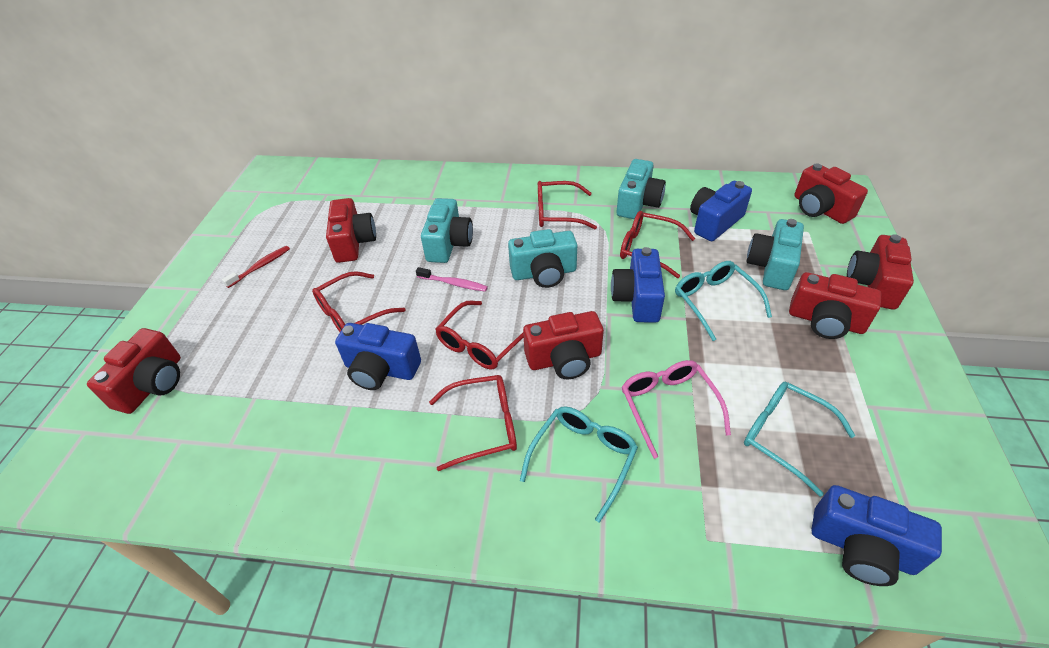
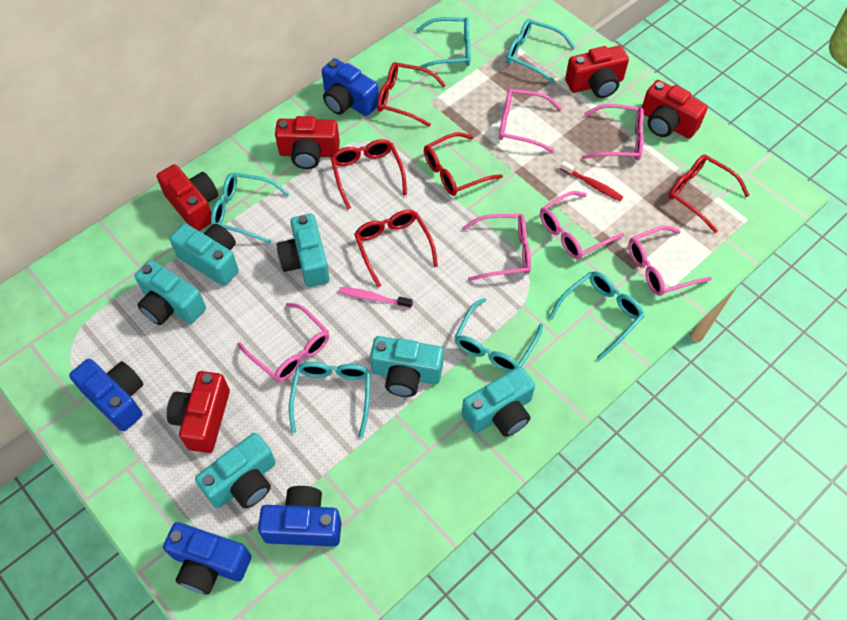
pink glasses: [622,360,731,459] = 1 -> [237,303,329,382] [462,214,531,281] [499,89,562,153] [540,191,624,259] [582,104,644,160] [628,226,712,296] = 6
red camera: [87,328,181,414] [326,198,376,263] [523,311,604,379] [789,272,882,339] [794,163,868,224] [847,234,914,310] = 6 -> [157,164,218,231] [167,371,230,453] [275,116,340,169] [565,45,629,98] [642,80,708,139] = 5
turquoise camera: [421,198,473,263] [508,229,577,288] [617,159,666,219] [747,219,804,290] = 4 -> [135,260,206,325] [170,223,239,286] [195,433,276,508] [277,214,330,287] [370,336,444,397] [462,366,535,437] = 6
turquoise glasses: [520,407,638,523] [675,261,772,341] [744,382,855,497] = 3 -> [211,172,289,243] [289,362,370,438] [416,17,471,68] [455,298,543,372] [506,19,575,84] [549,271,644,360] = 6

